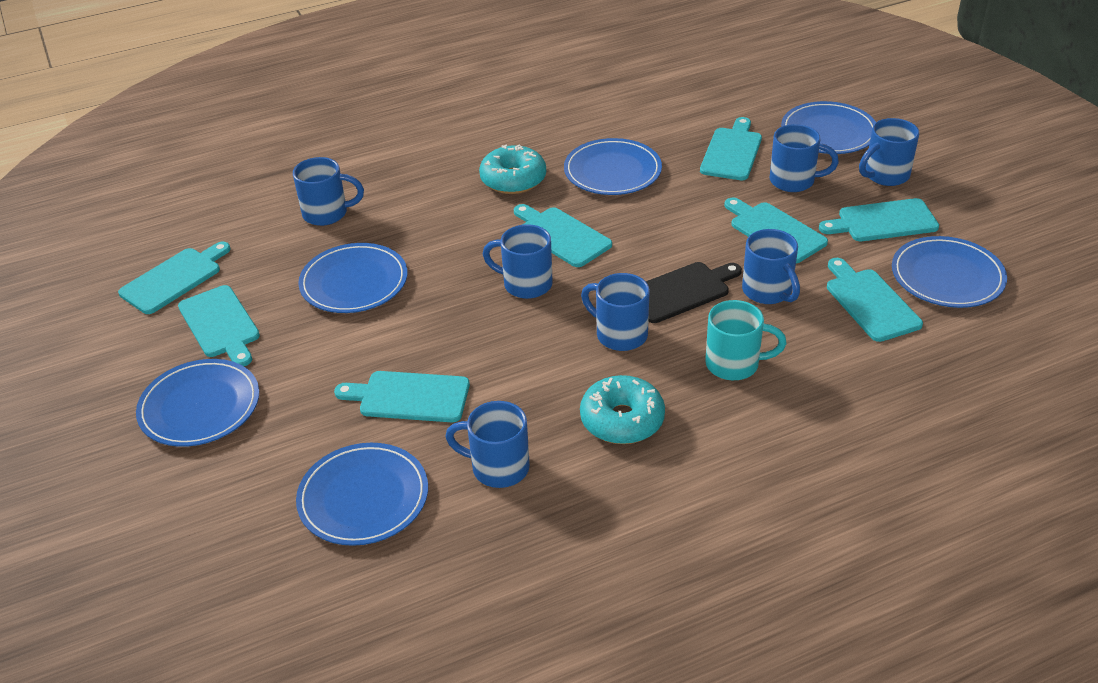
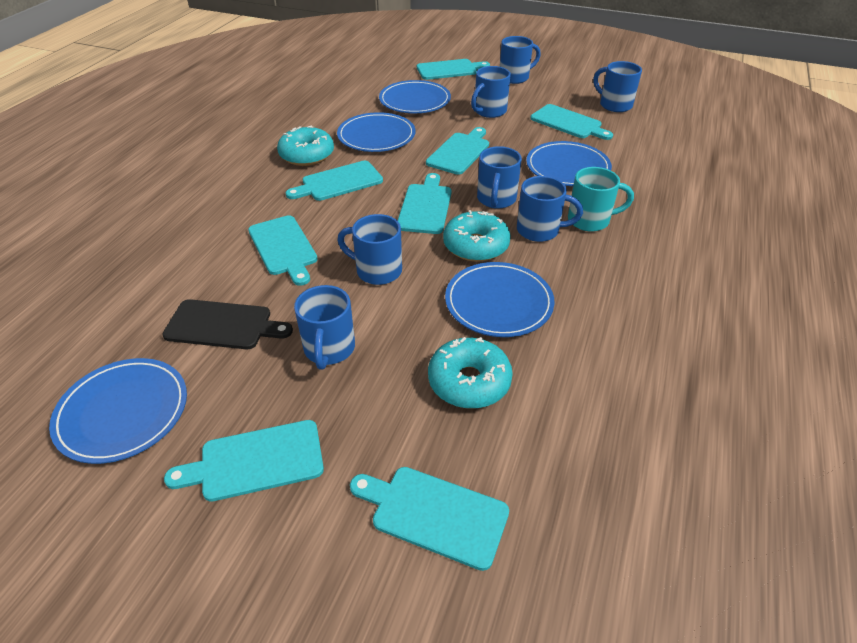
blue plate: [136,359,259,447] [296,443,428,546] [298,243,407,313] [564,138,662,195] [781,101,876,154] [892,236,1007,308] = 6 -> [49,358,187,464] [337,112,415,152] [379,80,451,113] [445,262,555,337] [526,141,612,186] = 5
turquoise donut: [479,144,546,194] [580,375,665,444] = 2 -> [277,126,334,166] [428,337,513,409] [443,210,511,262] = 3

